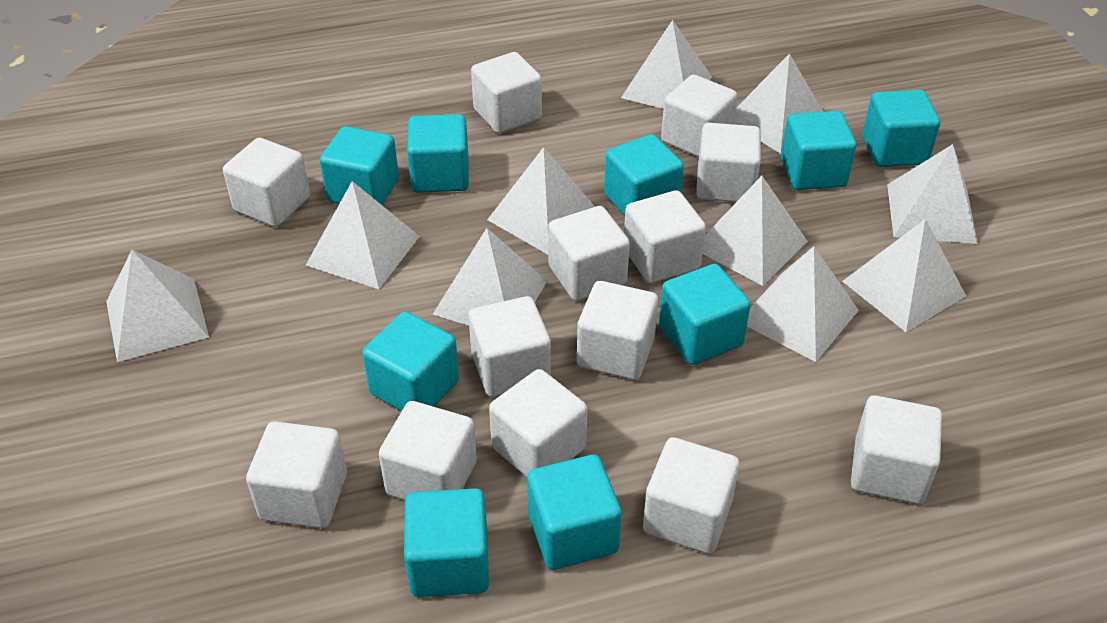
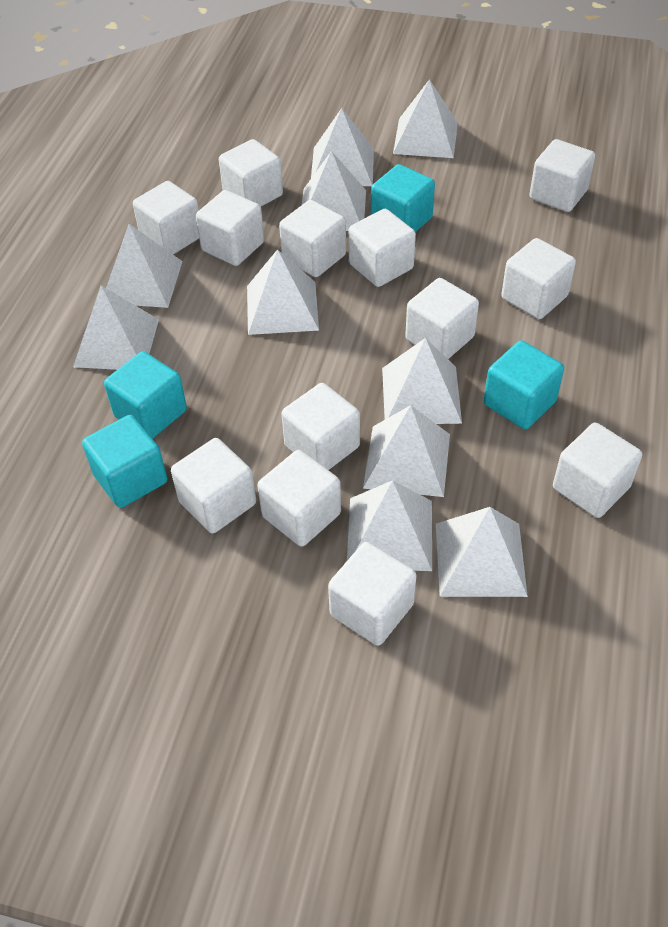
turquoise cube: [320,126,399,205] [362,312,459,411] [404,488,489,597] [407,114,469,193] [527,455,622,570] [604,134,684,215] [659,264,751,365] [781,111,856,190] [863,90,940,167] = 9 -> [82,415,167,508] [104,351,187,439] [371,164,435,232] [484,340,564,429] = 4

